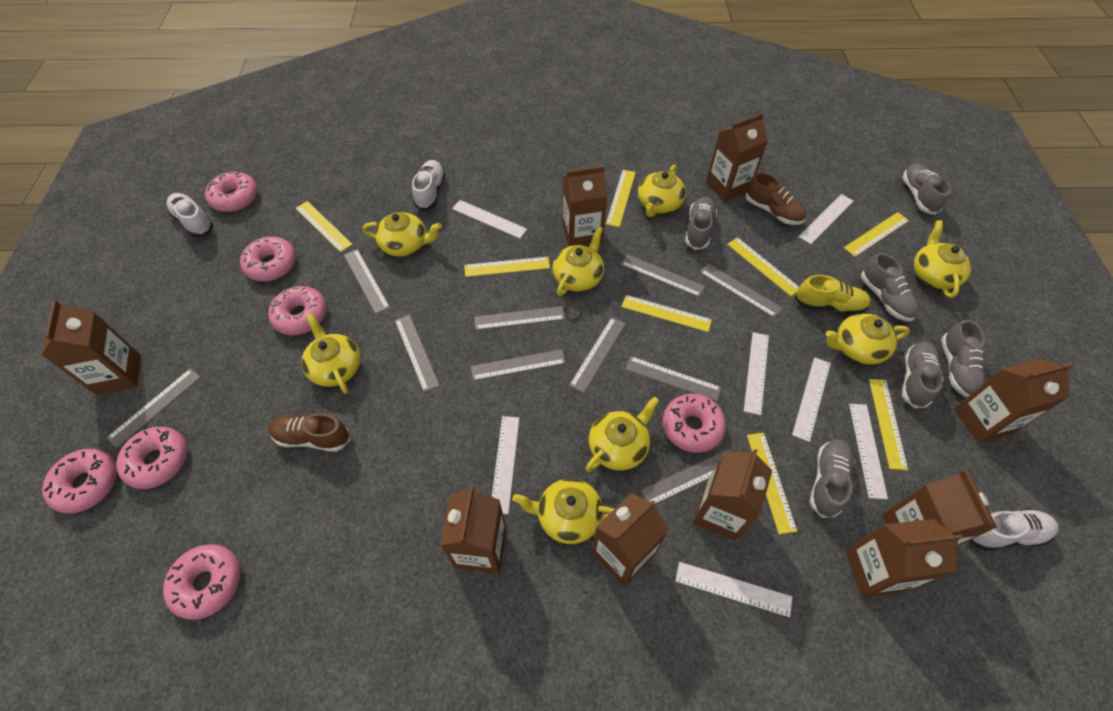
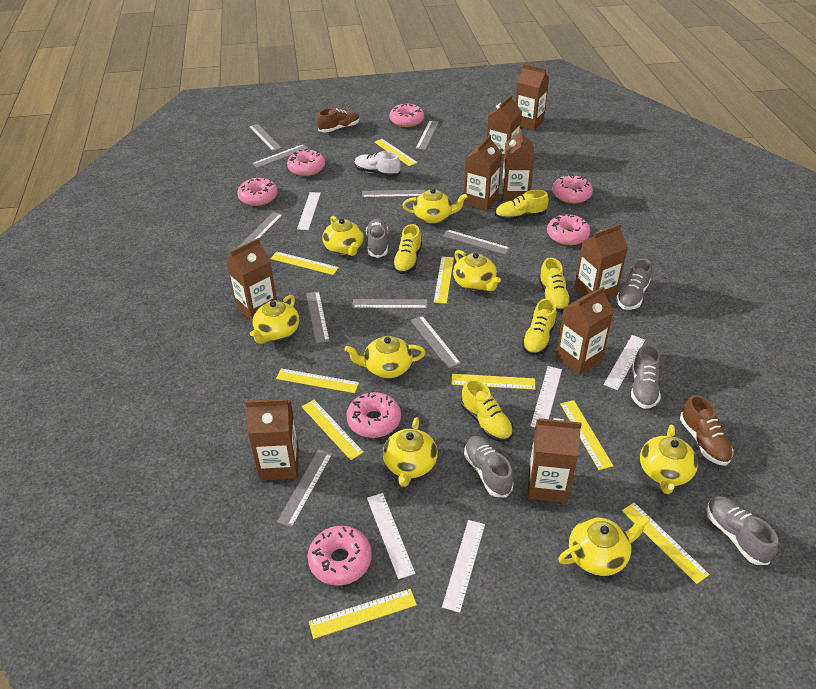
grey shoe: [685,197,717,250] [810,439,855,518] [861,253,919,321] [902,341,944,408] [903,163,951,215] [941,320,985,398] = 6 -> [366,219,388,258] [464,436,514,497] [616,258,652,310] [631,344,660,409] [706,496,778,565] = 5
white ruler: [452,200,527,239] [492,416,519,514] [675,562,792,617] [744,332,769,415] [792,357,831,442] [799,194,853,244] [849,404,888,499] = 7 -> [297,192,321,230] [367,493,415,579] [442,520,485,613] [531,366,562,427] [604,335,645,390] = 5
white shoe: [166,193,213,237] [412,160,445,211] [970,508,1059,551] = 3 -> [354,151,400,177] = 1
yellow ruler: [296,201,353,252] [464,257,550,277] [606,170,636,227] [622,295,712,332] [727,237,799,296] [747,433,797,534] [844,212,909,257] [869,379,908,470] = 8 -> [271,252,339,275] [276,368,359,393] [302,400,364,460] [309,589,417,639] [374,139,418,166] [434,257,454,304] [451,374,535,390] [560,400,613,470] [622,502,710,584] = 9
yellow shoe: [795,275,871,315] = 1 -> [393,224,422,274] [461,379,513,442] [495,190,549,221] [522,298,557,355] [539,258,571,312] = 5

